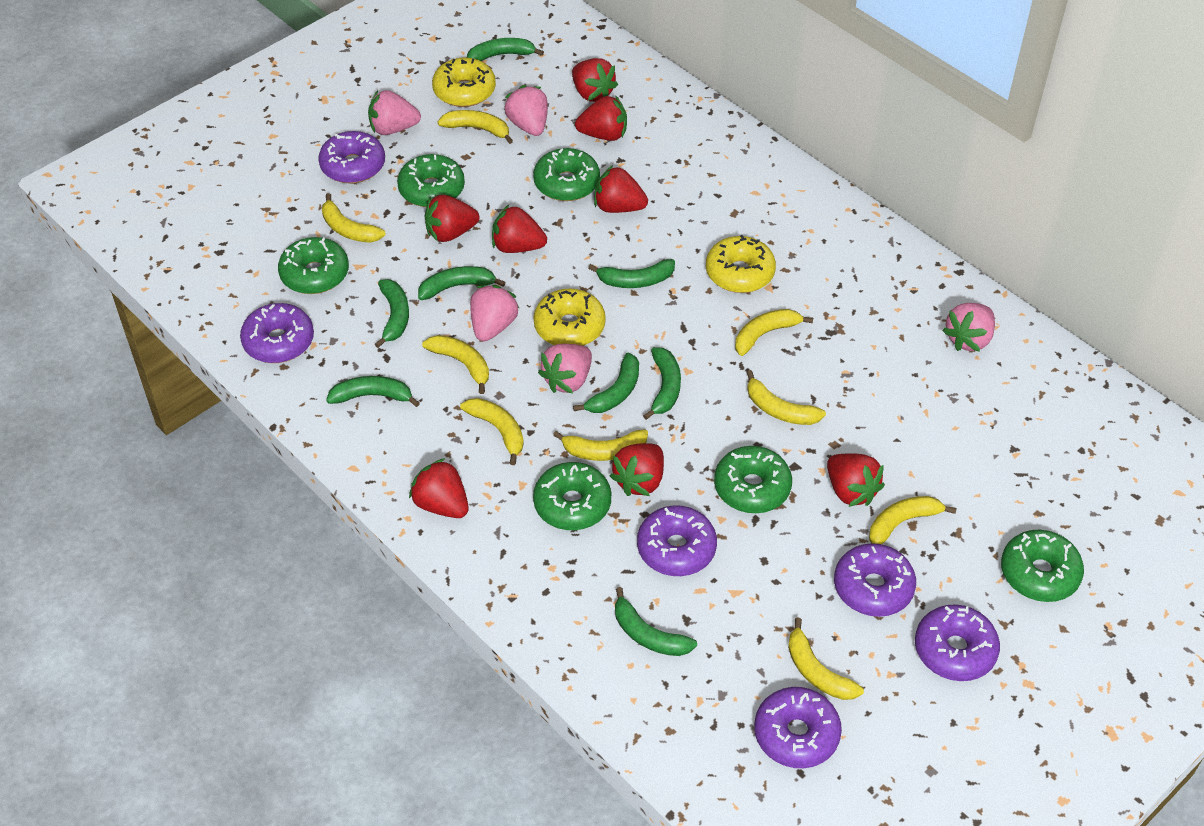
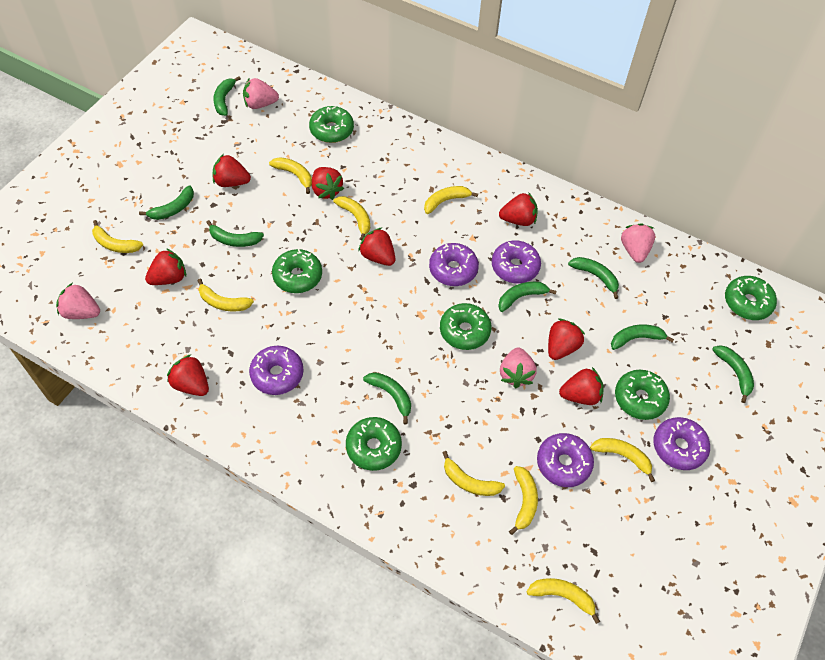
pink strawberry: [368,90,421,135] [470,285,520,342] [504,85,548,136] [538,344,592,394] [942,303,995,352] = 5 -> [56,283,100,319] [243,78,279,109] [500,348,537,388] [621,224,655,263] = 4
purple donut: [240,303,314,363] [318,131,385,183] [637,505,717,576] [754,687,842,768] [834,543,916,617] [915,604,1000,681] = 6 -> [249,346,304,395] [429,243,479,286] [492,241,541,284] [537,433,594,487] [653,417,710,470] = 5
yellow donut: [432,57,496,107] [534,289,606,346] [706,235,776,293] = 3 -> none = 0

